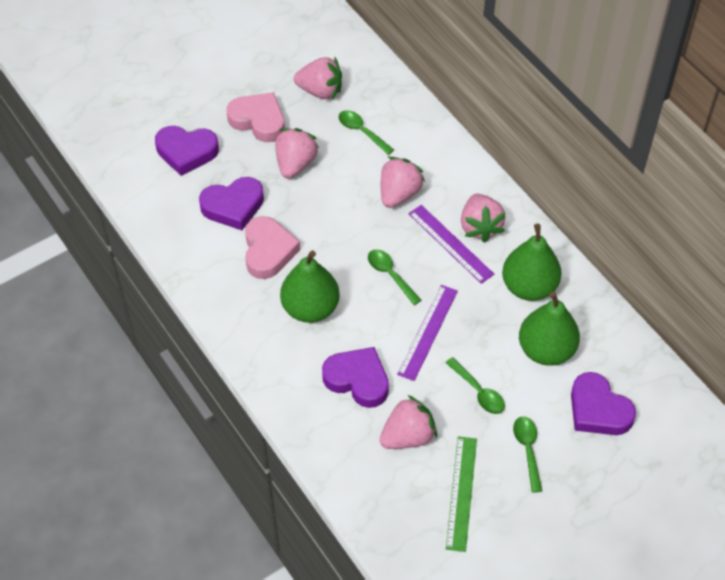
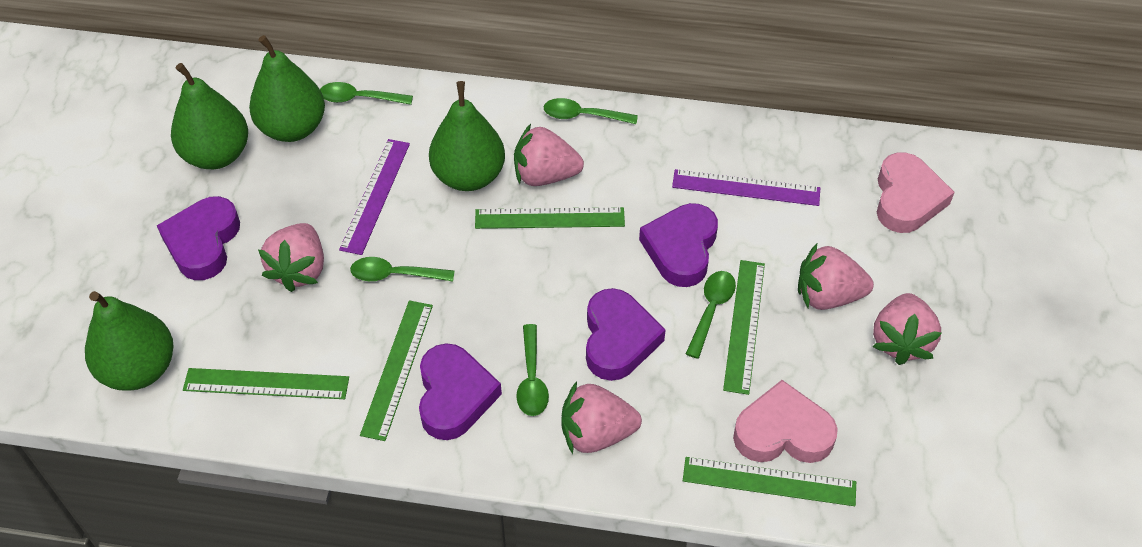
green pear: [280,251,340,323] [502,224,562,301] [519,291,580,366] = 3 -> [85,291,174,391] [171,63,248,169] [249,35,325,142] [429,81,505,191] = 4
green ruler: [446,436,477,552] = 1 -> [183,368,349,399] [360,300,433,441] [475,207,625,229] [683,457,856,506] [723,260,765,395] = 5
green spoon: [339,110,394,155] [368,249,421,305] [446,357,505,414] [513,416,542,493] = 4 -> [320,82,413,105] [350,257,455,281] [516,324,549,416] [544,98,638,124] [686,271,736,359] = 5

